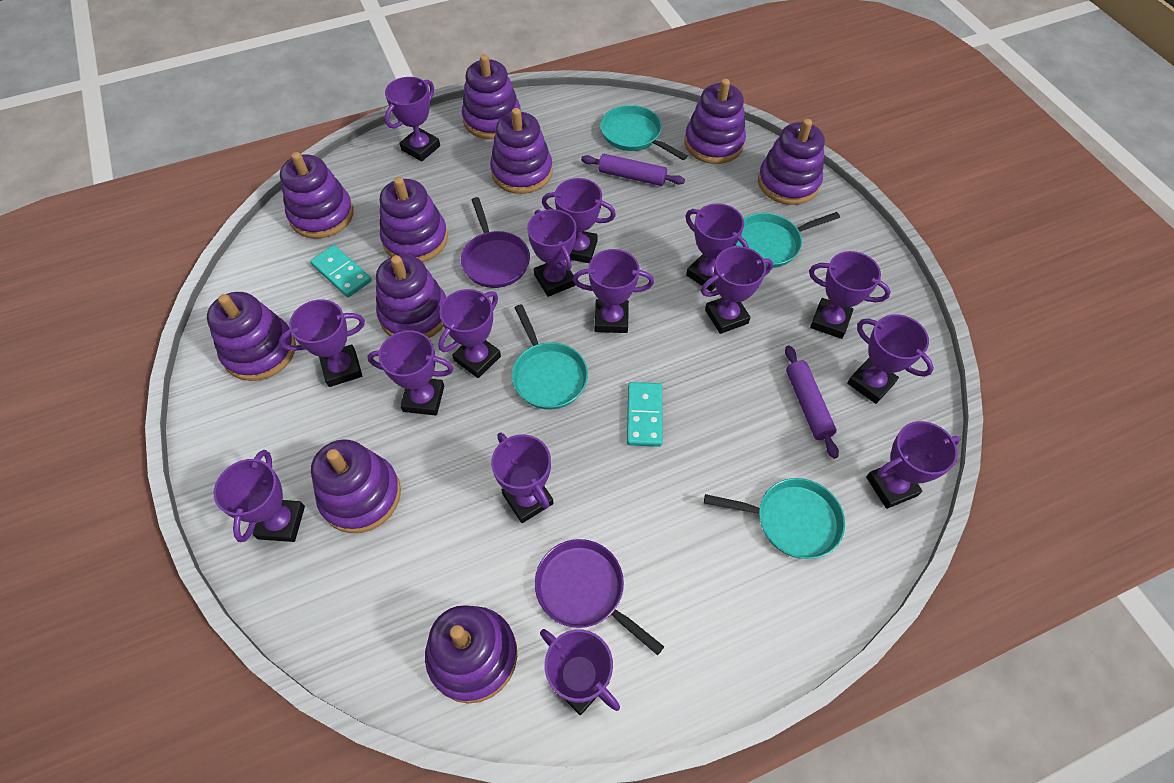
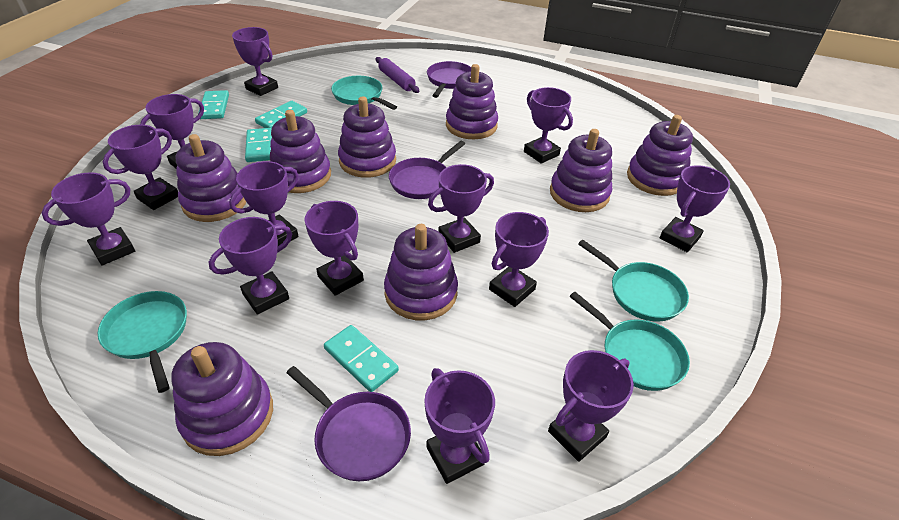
purple pan: [461,197,530,288] [535,539,664,655] = 2 -> [286,366,411,481] [389,141,465,199] [427,61,471,98] = 3
purple rolling pin: [581,154,685,186] [785,346,839,459] = 2 -> [375,57,419,93] = 1
purple stacking toy: [207,292,296,381] [280,152,354,239] [311,439,401,533] [376,254,446,338] [380,177,448,262] [425,605,517,703] [462,54,521,139] [490,108,553,194] [684,79,746,164] [758,119,825,205] = 10 -> [171,342,273,456] [176,134,246,222] [270,110,331,193] [338,96,396,178] [384,224,458,320] [446,64,498,139] [550,129,612,212] [627,115,693,196] = 8
purple trophy: [214,450,305,542] [279,299,365,387] [367,330,454,415] [385,77,440,162] [438,289,501,378] [491,433,554,523] [527,209,577,297] [540,629,620,715] [542,178,616,263] [573,249,654,333] [685,203,749,292] [701,246,773,334] [809,251,891,339] [847,314,934,404] [866,421,960,509] = 15 -> [42,172,135,265] [103,125,178,210] [140,94,204,168] [209,217,292,315] [229,161,299,246] [232,27,278,96] [304,201,364,296] [424,368,495,484] [428,164,494,253] [489,212,549,307] [524,87,573,164] [548,350,634,462] [660,165,730,252] = 13
turquoise domino: [310,245,372,297] [627,382,662,447] = 2 -> [198,90,229,119] [245,128,272,162] [255,101,307,128] [324,325,399,392] = 4

